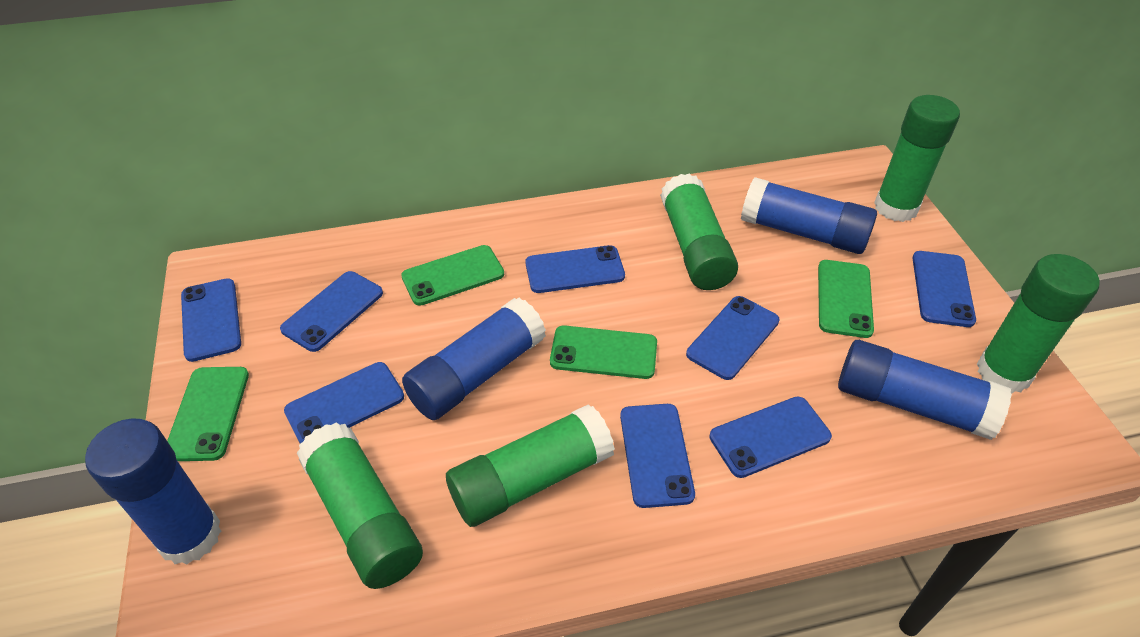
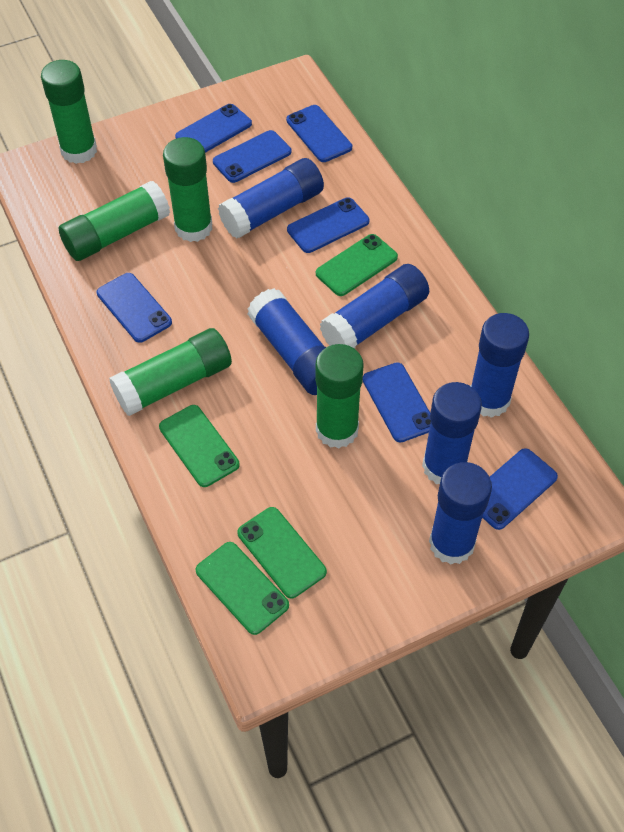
blue glue stick: [85,418,221,564] [402,298,546,420] [741,177,877,254] [838,340,1012,440] = 4 -> [218,158,324,239] [248,288,326,395] [320,264,429,348] [422,382,482,484] [429,462,492,564] [471,313,529,418] = 6
blue phone: [181,278,241,362] [280,271,383,352] [284,362,404,444] [525,245,625,293] [620,404,695,508] [686,296,779,380] [709,396,832,478] [913,251,976,327] = 8 -> [97,273,172,343] [175,104,252,153] [213,130,291,183] [286,105,352,162] [287,197,369,253] [363,363,431,443] [482,448,558,530] = 7

